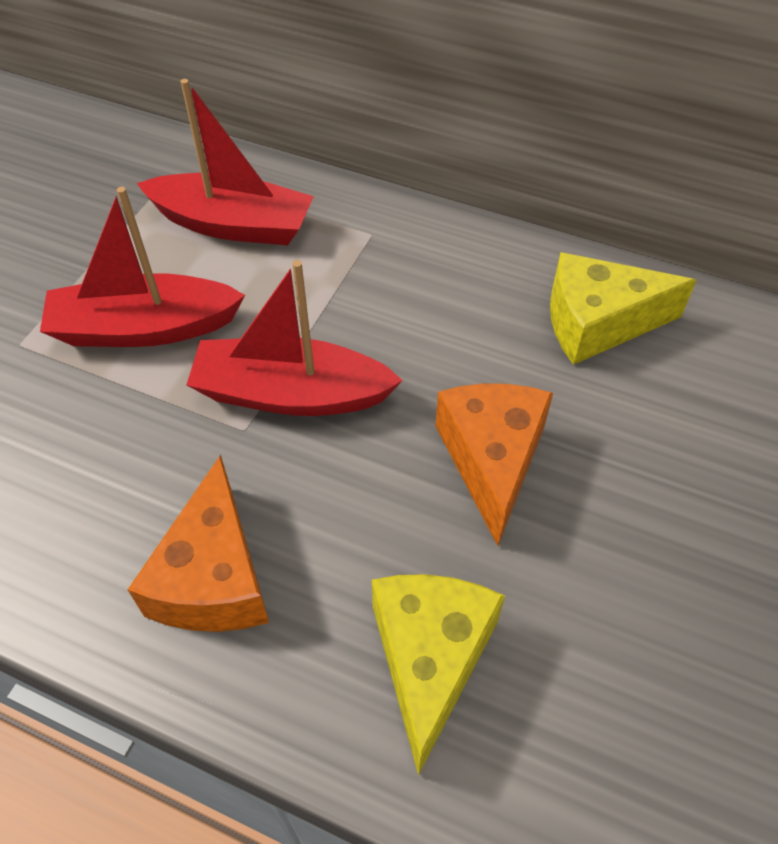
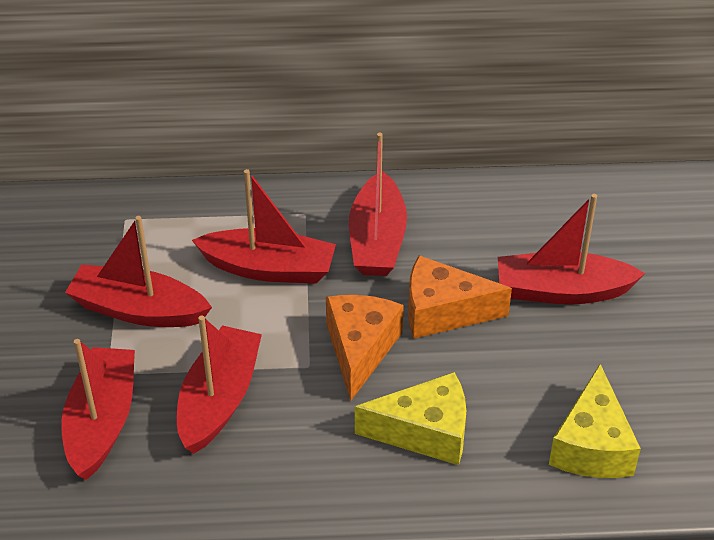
red boat: [40,187,245,347] [137,79,314,245] [187,260,403,416] = 3 -> [62,339,135,480] [65,216,212,327] [177,315,262,454] [192,169,336,284] [349,133,407,276] [498,194,645,304] = 6

